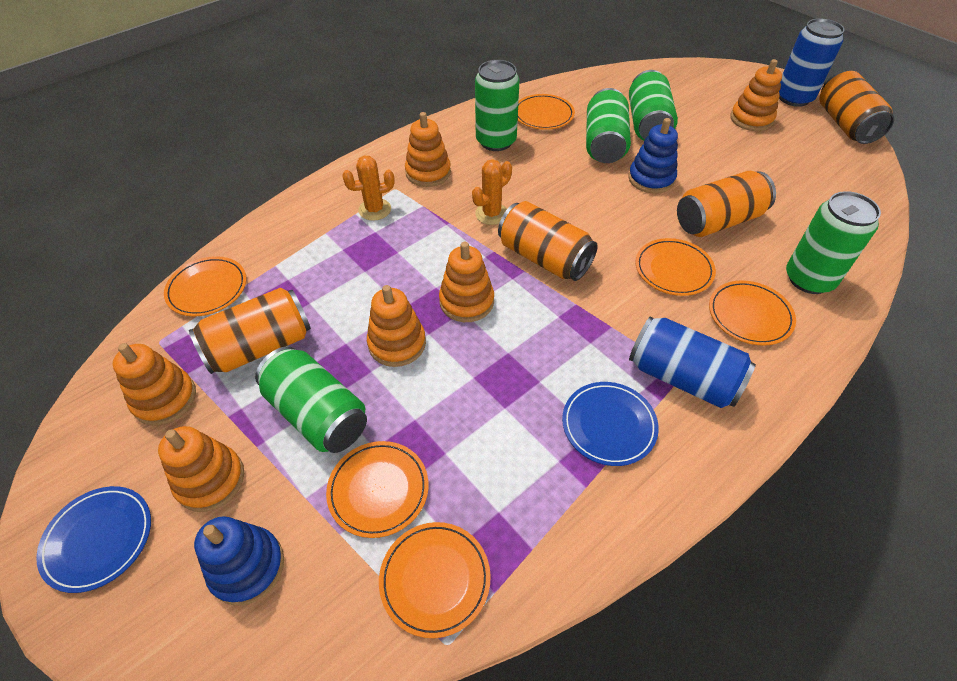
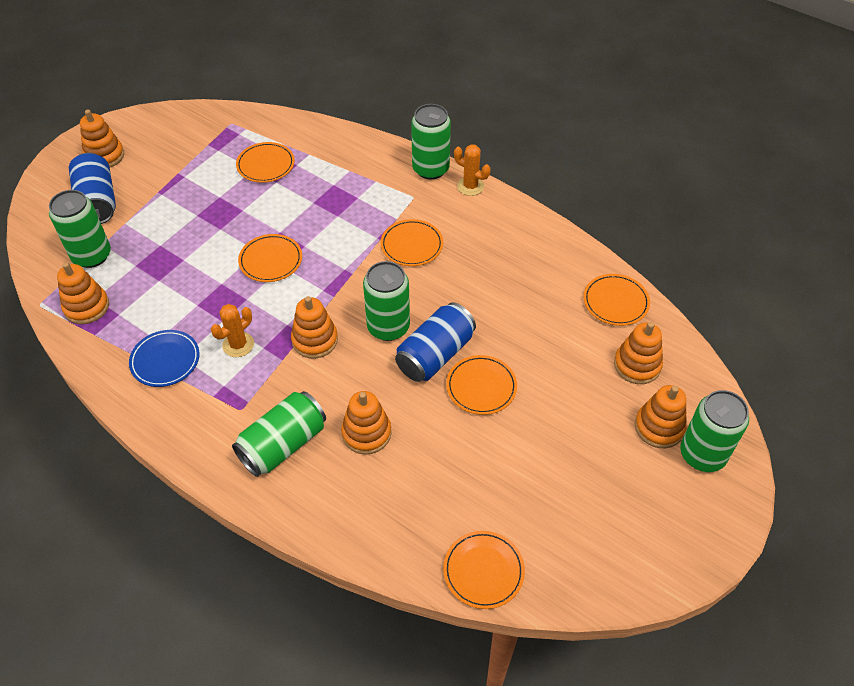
blue plate: [36,486,151,593] [562,382,659,466] = 2 -> [129,330,199,387] = 1
blue stacking toy: [194,516,284,606] [628,118,678,194] = 2 -> none = 0
orange can: [189,288,311,374] [498,201,598,281] [677,171,776,237] [819,71,894,144] = 4 -> none = 0

